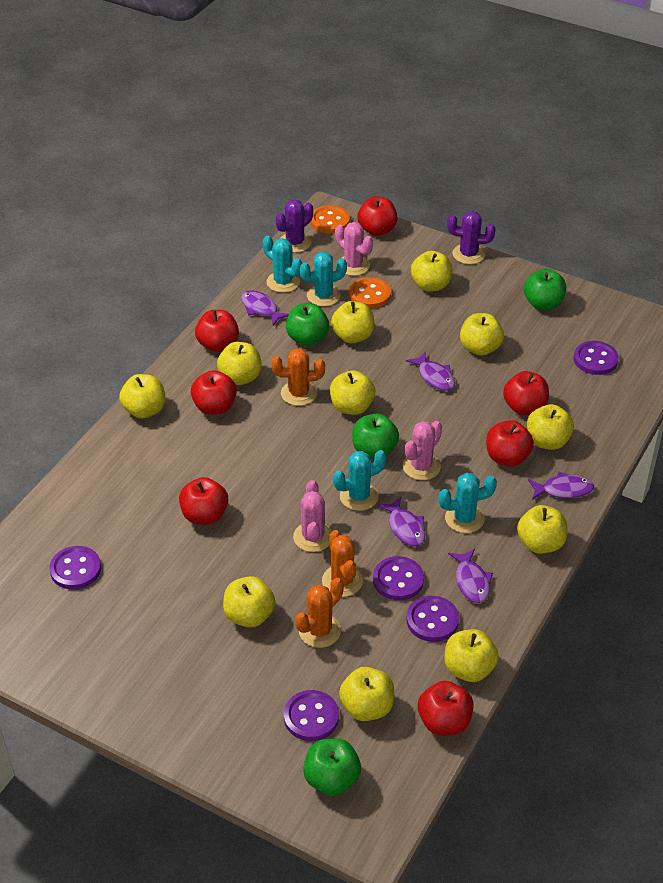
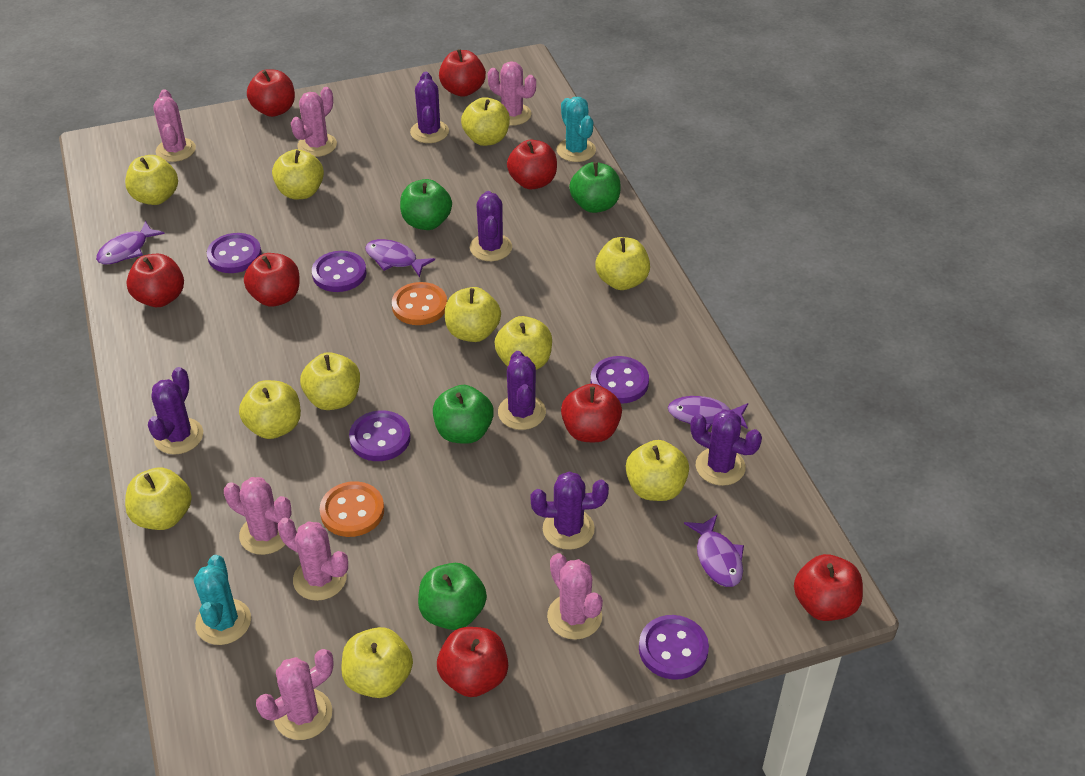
orange cactus: [271,348,325,406] [295,578,344,648] [322,530,363,597] = 3 -> none = 0
pink cactus: [293,480,332,552] [335,222,373,276] [403,421,442,480] = 3 -> [153,89,196,162] [224,477,292,555] [256,649,334,740] [278,518,348,601] [291,87,337,157] [488,61,536,126] [547,553,603,640] = 7
purple cactus: [275,199,313,253] [447,211,496,264] = 2 -> [148,367,203,455] [410,72,449,143] [470,191,512,261] [498,351,546,430] [530,472,609,550] [690,409,762,486] = 6
purple fish: [241,290,289,326] [377,497,425,547] [406,351,455,391] [448,549,493,603] [528,471,594,500] = 5 -> [96,221,165,264] [365,239,435,277] [668,396,748,431] [684,515,744,587] = 4
red apple: [179,477,228,525] [191,370,237,415] [195,310,239,352] [357,196,397,236] [418,681,474,736] [486,420,534,466] [503,371,549,415] = 7 -> [126,254,184,307] [244,253,300,307] [247,69,295,117] [437,627,508,697] [439,49,486,97] [507,140,557,190] [561,384,622,442] [794,554,863,621] = 8
turquoise cactus: [263,236,302,293] [300,252,347,307] [333,450,386,511] [439,473,497,533] = 4 -> [194,555,251,645] [557,97,596,162] = 2

